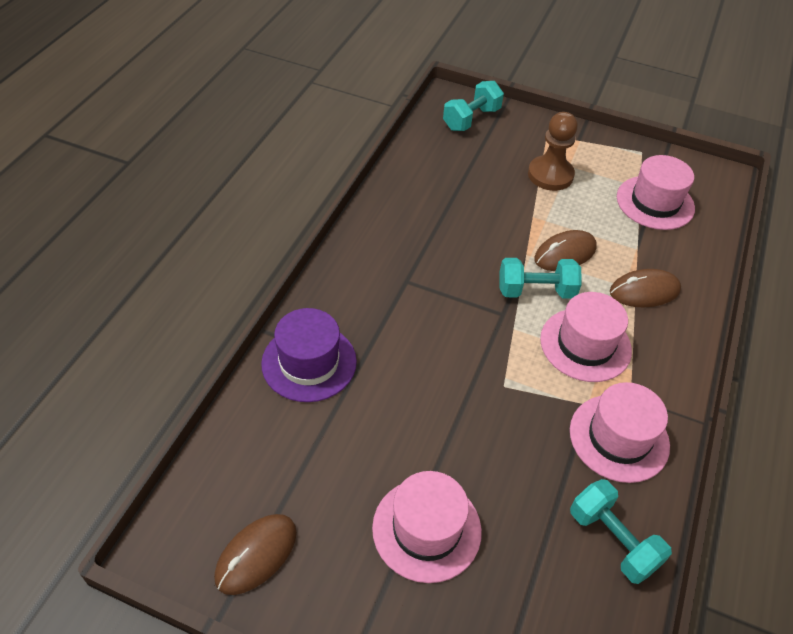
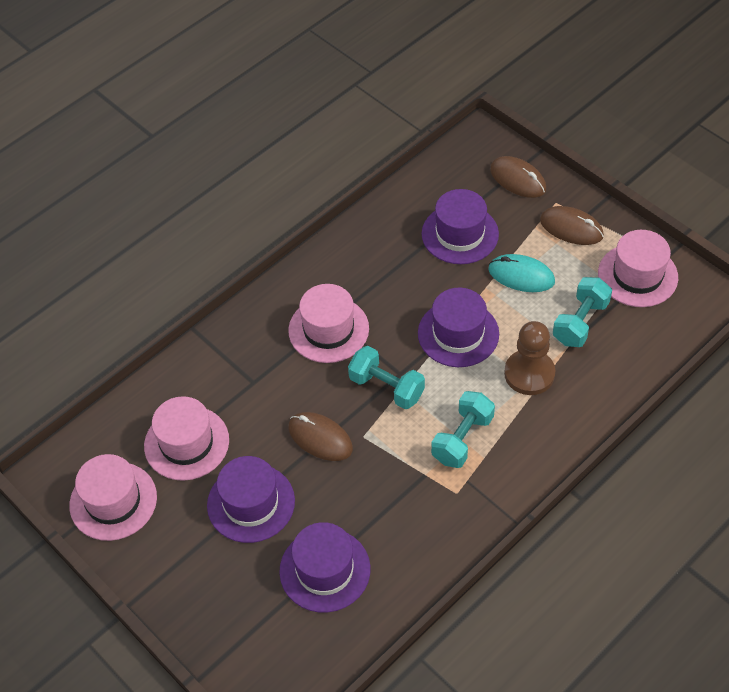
purple hat: [261,308,357,402] = 1 -> [207,456,295,543] [279,522,370,613] [418,288,499,367] [422,189,499,264] = 4
turquoise mouse: none = 0 -> [488,254,555,292] = 1

